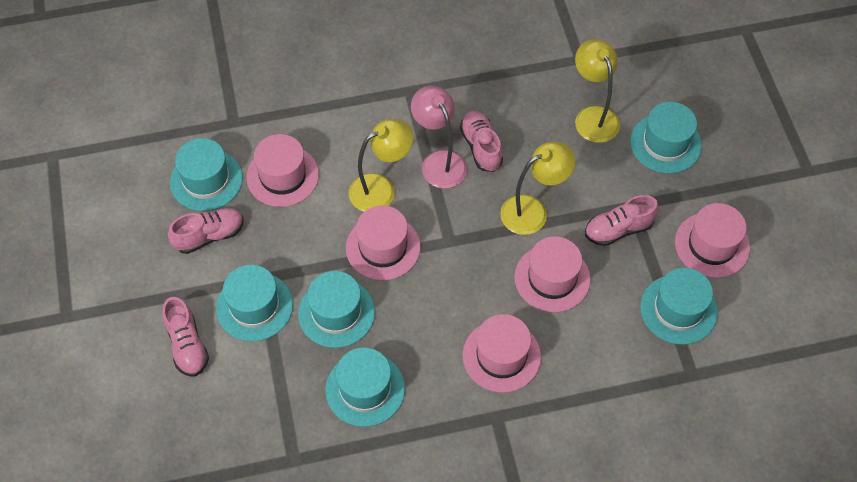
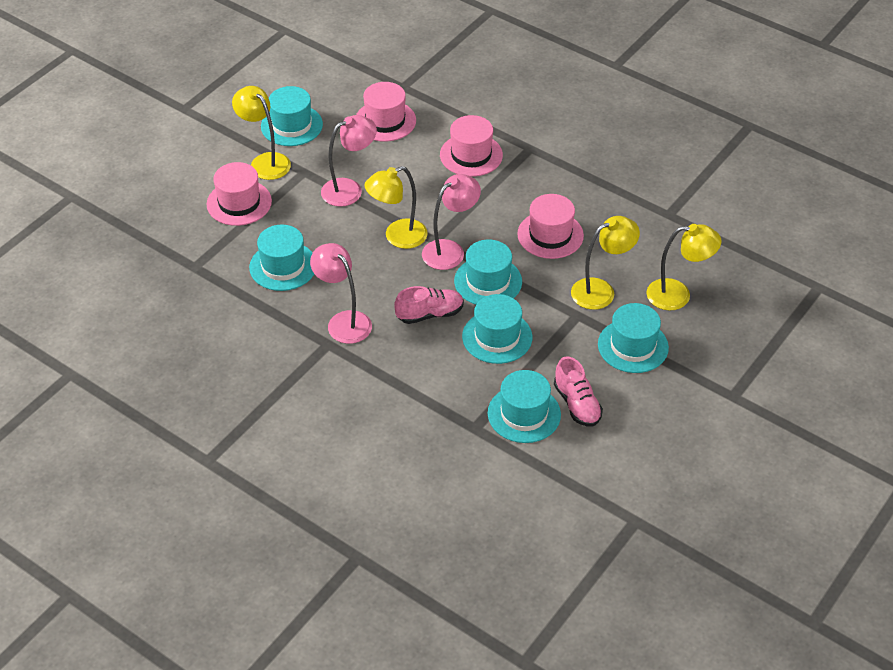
pink hat: [246,134,319,207] [346,205,421,281] [463,314,541,393] [514,236,591,312] [675,203,750,278] = 5 -> [207,162,272,226] [356,82,416,142] [440,115,503,177] [517,194,584,259] = 4
pink lamp: [411,85,467,189] = 1 -> [310,243,372,344] [321,115,377,207] [422,174,481,270] = 3
pink shoe: [162,297,209,377] [168,208,244,254] [460,111,503,172] [585,195,659,246] = 4 -> [394,286,464,324] [554,356,603,427] = 2
yellow lamp: [349,119,413,212] [500,142,575,235] [575,39,620,143] = 3 -> [232,86,291,180] [364,166,428,249] [571,216,640,310] [646,224,721,310] = 4

